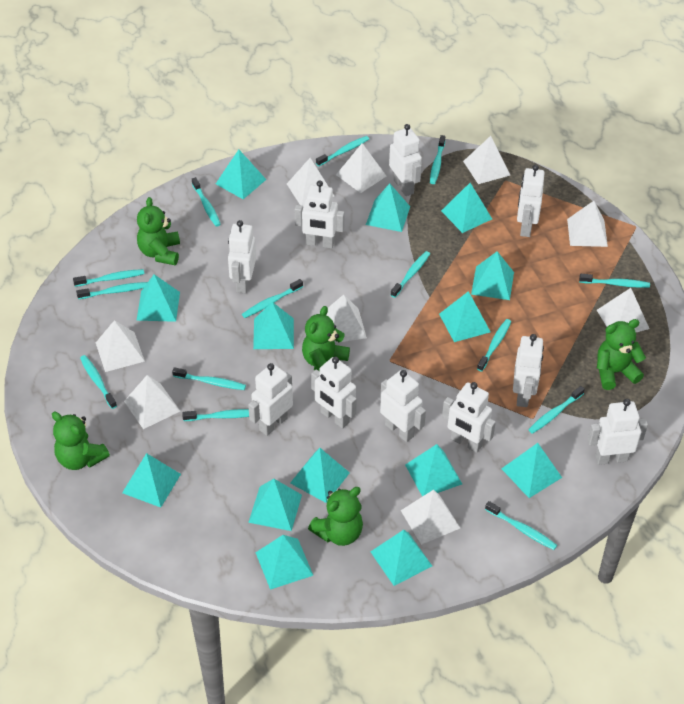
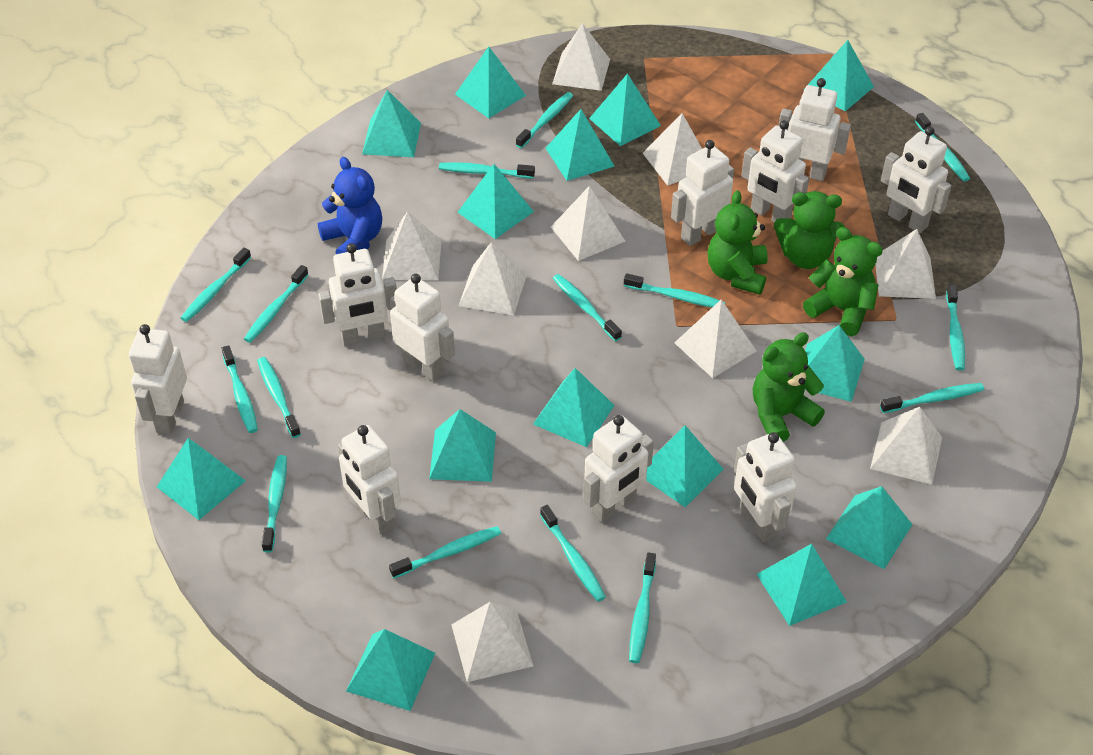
blue teddy bear: none = 0 -> [318,157,382,254] = 1
green teddy bear: [52,412,110,470] [137,197,180,265] [302,306,350,371] [308,487,363,546] [597,319,646,390] = 5 -> [707,190,768,295] [753,332,825,442] [774,191,845,269] [803,227,883,336] = 4
turquoise toothbrush: [73,269,144,287] [76,282,148,299] [80,355,117,409] [172,367,246,390] [182,409,249,421] [192,177,221,227] [242,279,303,318] [316,136,369,166] [391,251,430,298] [430,135,445,184] [477,319,511,372] [485,501,557,550] [528,386,585,434] [579,274,650,288] = 14 -> [181,248,251,322] [222,345,258,433] [244,265,309,343] [257,357,301,438] [262,455,287,553] [389,526,501,578] [439,162,535,179] [516,92,573,148] [540,505,606,602] [553,274,622,341] [624,273,725,307] [629,552,656,663] [880,383,984,413] [915,113,970,182] [946,284,965,371] = 15

